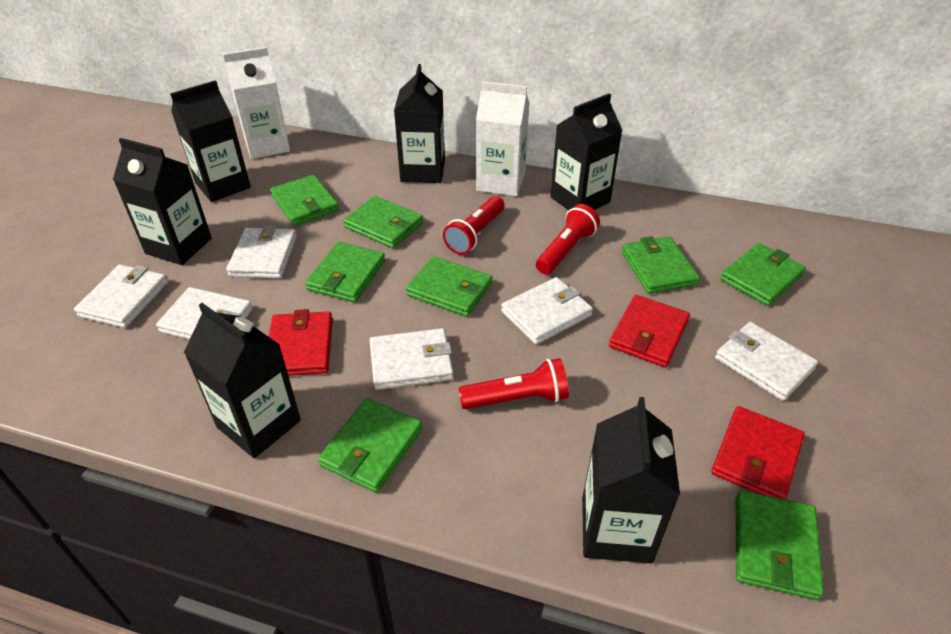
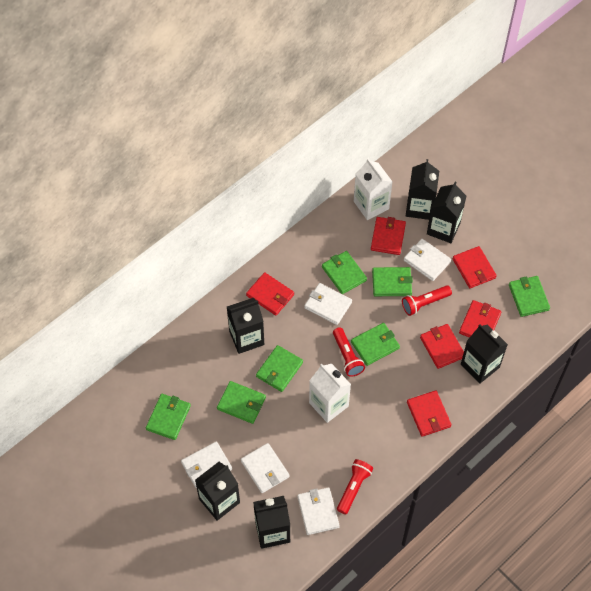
green wallet: [270,175,339,226] [305,242,385,302] [318,398,422,493] [343,196,423,248] [406,256,493,317] [621,236,700,294] [720,243,806,306] [736,490,824,600] = 8 -> [146,394,191,440] [217,381,266,424] [256,345,303,392] [322,251,367,294] [351,323,400,366] [372,267,413,296] [509,276,550,317] = 7
red wallet: [269,309,333,376] [609,295,690,367] [711,406,805,499] = 3 -> [246,272,294,315] [371,217,406,255] [407,390,451,437] [420,324,464,369] [453,246,497,288] [459,300,501,338] = 6
white wallet: [74,265,168,328] [156,287,253,340] [226,225,297,279] [370,328,453,390] [501,277,593,344] [715,322,818,401] = 6 -> [181,442,232,489] [241,443,289,493] [297,488,340,535] [304,283,352,325] [404,239,451,281] = 5

